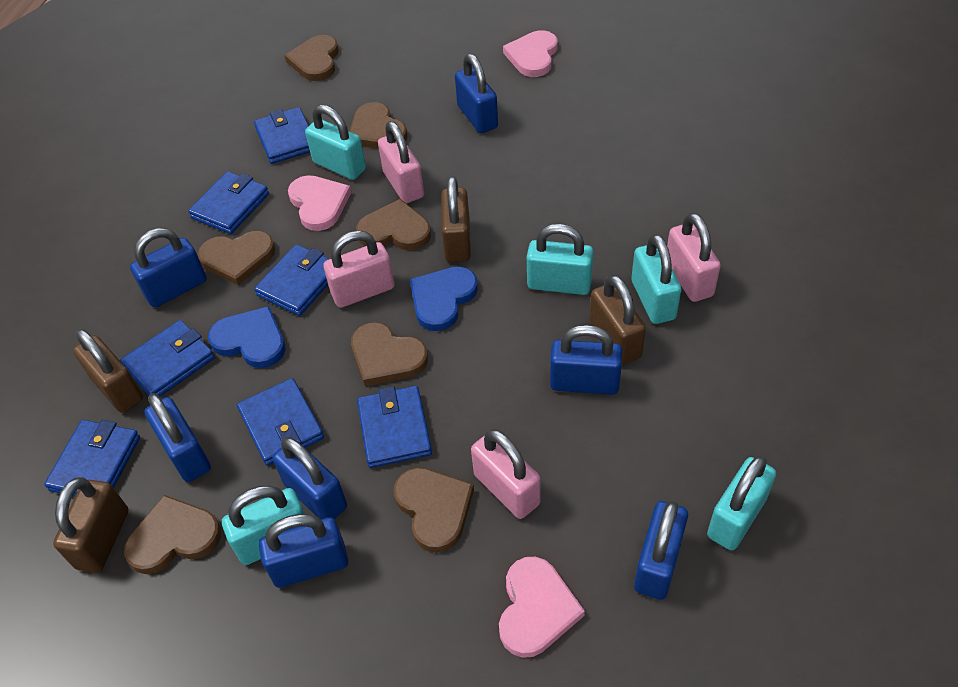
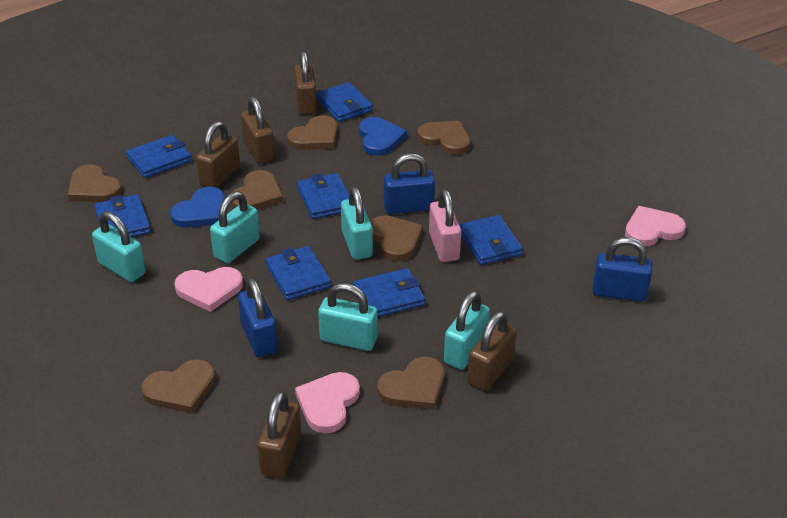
blue padlock: [130,228,207,308] [144,393,211,482] [259,514,348,588] [272,437,347,520] [455,53,498,133] [550,325,622,395] [634,500,688,600] = 7 -> [238,278,278,357] [384,153,435,214] [593,237,652,302] = 3
brown padlock: [53,477,128,573] [73,329,143,413] [441,176,471,262] [590,275,646,365] = 4 -> [196,121,240,188] [241,96,274,163] [257,391,301,478] [294,51,317,115] [467,311,517,391] = 5
pink padlock: [323,231,395,308] [378,121,424,203] [471,429,541,519] [667,213,721,302] = 4 -> [429,189,462,262] = 1

